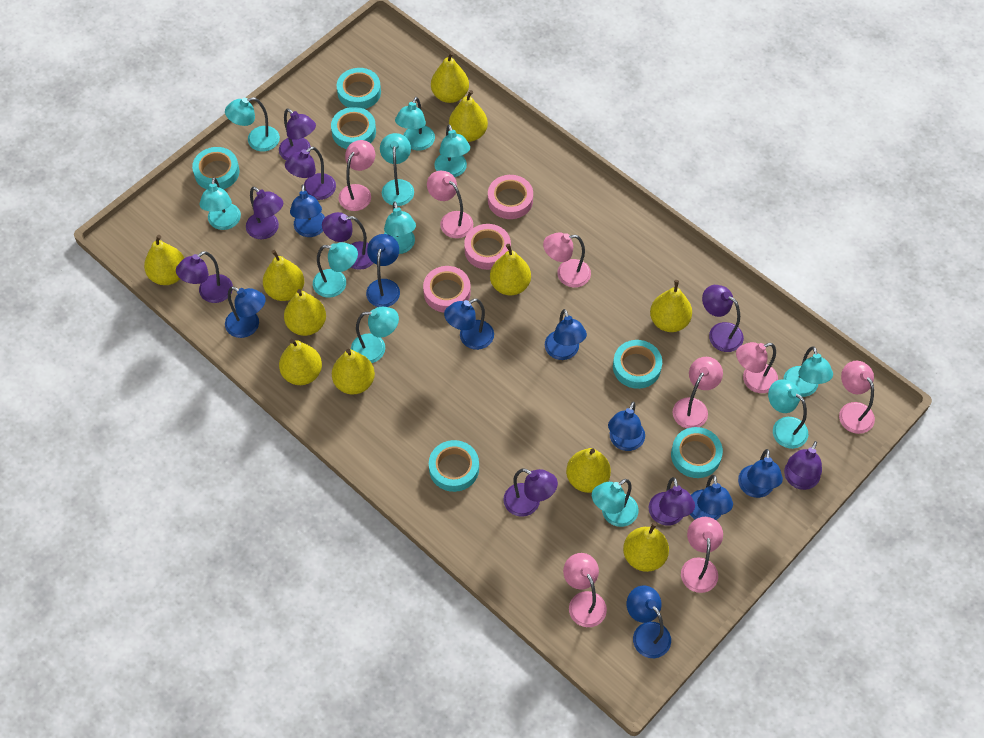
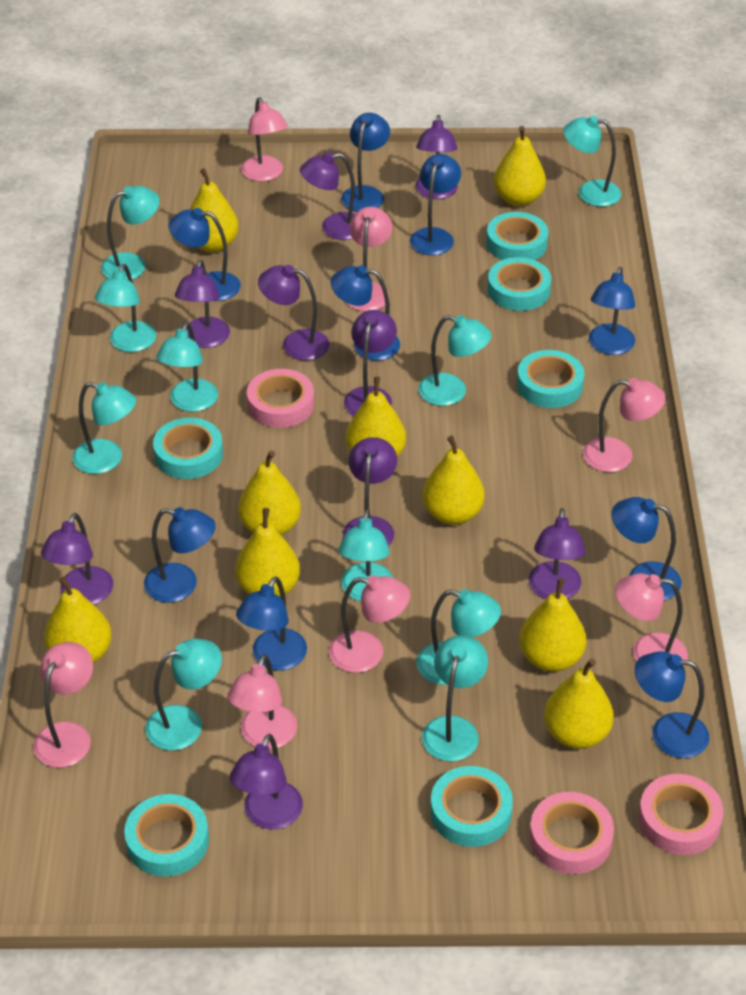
pink lamp: [339,140,375,211] [427,171,473,238] [543,232,591,288] [563,553,607,627] [673,357,723,428] [681,517,723,593] [736,342,778,393] [839,361,875,434] = 8 -> [33,642,93,768] [227,654,297,749] [241,97,288,181] [329,575,410,673] [347,207,392,311] [583,378,665,472] [615,573,688,667] = 7
turquoise lamp: [200,177,241,230] [225,97,280,151] [313,242,358,298] [351,307,399,363] [380,133,414,206] [384,201,416,254] [395,97,435,151] [434,124,470,177] [592,479,639,527] [768,379,808,449] [783,346,833,397] = 11 -> [72,382,136,474] [95,264,156,352] [101,186,160,280] [145,638,222,751] [156,322,218,412] [339,509,393,601] [416,589,501,685] [418,315,492,406] [422,635,488,761] [563,116,621,207] = 10
yellow pear: [144,235,184,285] [263,250,304,301] [279,339,322,385] [284,289,326,336] [332,349,375,395] [431,52,469,103] [449,90,488,142] [490,244,531,295] [566,448,611,493] [623,522,669,572] [650,280,692,332] = 11 -> [44,576,112,663] [190,168,239,252] [235,508,300,597] [238,451,301,535] [346,377,406,457] [422,436,485,525] [494,126,546,206] [519,578,586,672] [544,659,614,749] = 9

